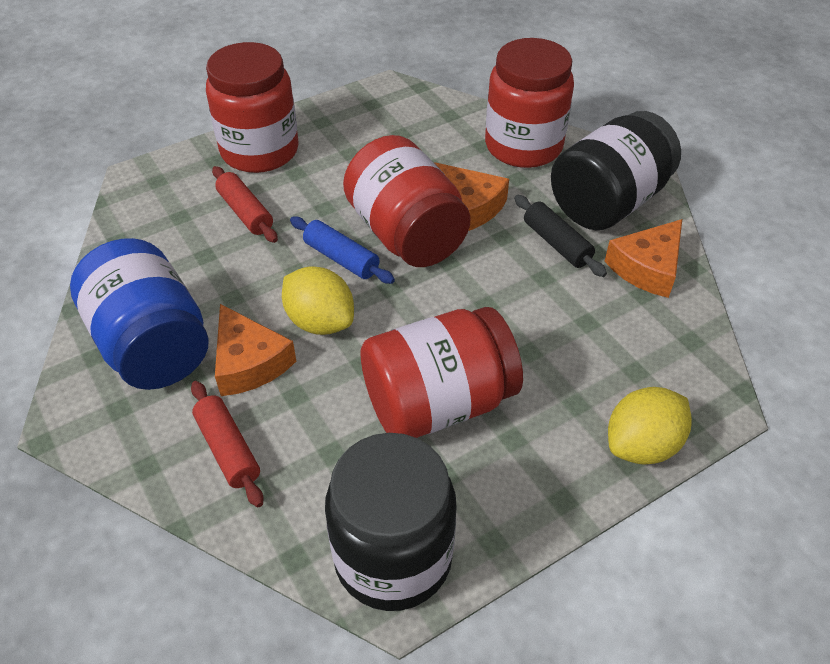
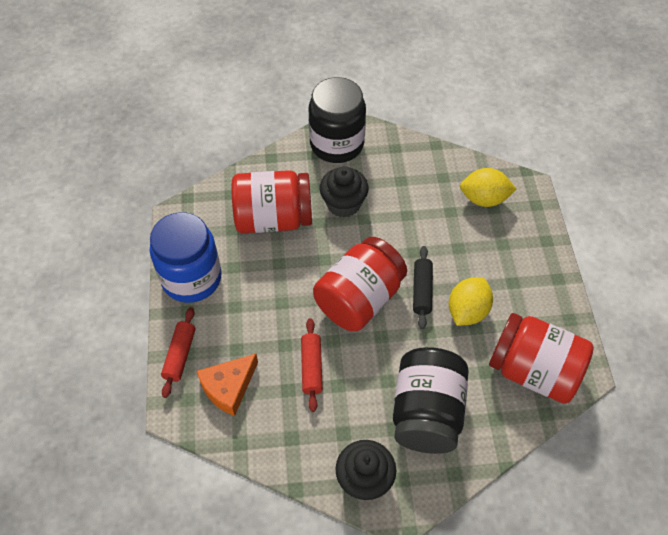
black cupcake: none = 0 -> [320,166,369,218] [335,440,396,500] = 2
blue rolling pin: [290,217,395,284] = 1 -> none = 0
orange cheese: [215,304,296,396] [435,163,509,231] [605,219,682,298] = 3 -> [196,354,258,416] = 1
red jar: [206,42,299,173] [343,135,471,267] [360,307,523,438] [485,38,574,168] = 4 -> [231,170,312,233] [313,237,407,331] [489,313,594,404] = 3

